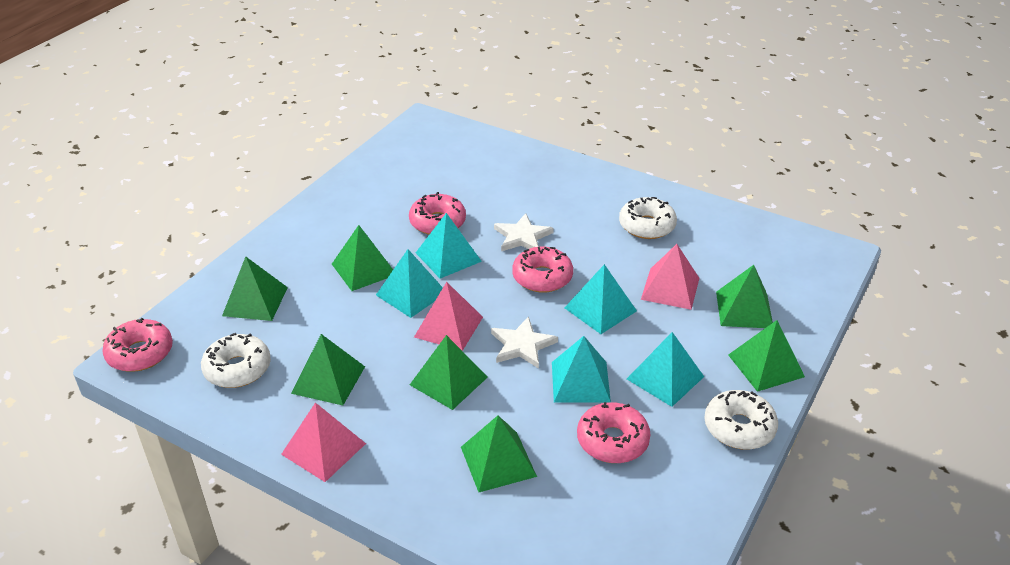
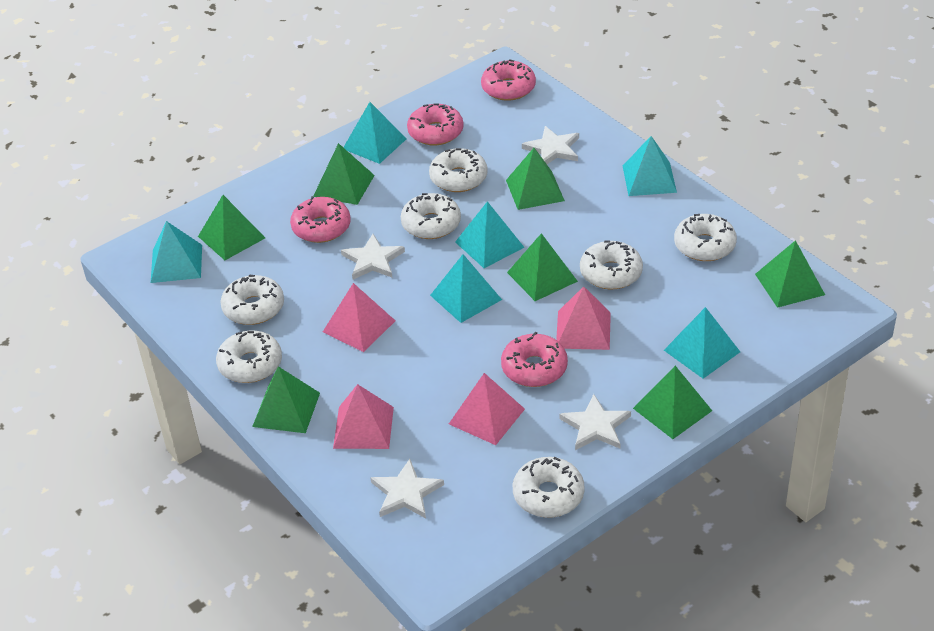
pink pyramid: [281,402,366,482] [414,282,483,351] [641,244,699,310] = 3 -> [323,283,395,352] [333,384,394,449] [449,373,525,445] [556,286,611,350] = 4
turquoise pyramid: [376,249,443,318] [416,213,482,279] [552,336,611,403] [565,264,637,334] [627,332,704,407] = 5 -> [151,221,202,283] [343,102,406,164] [430,254,502,323] [455,201,525,268] [623,136,677,196] [664,307,740,379] = 6
white donut: [201,333,271,388] [619,197,677,239] [704,390,778,450] = 3 -> [216,330,282,383] [220,274,284,325] [401,193,461,239] [429,148,488,192] [513,457,584,518] [580,240,643,290] [674,214,737,261] = 7
white star: [491,316,558,369] [494,213,554,251] = 2 -> [341,234,405,280] [371,459,444,518] [522,126,579,164] [559,394,631,450] = 4

